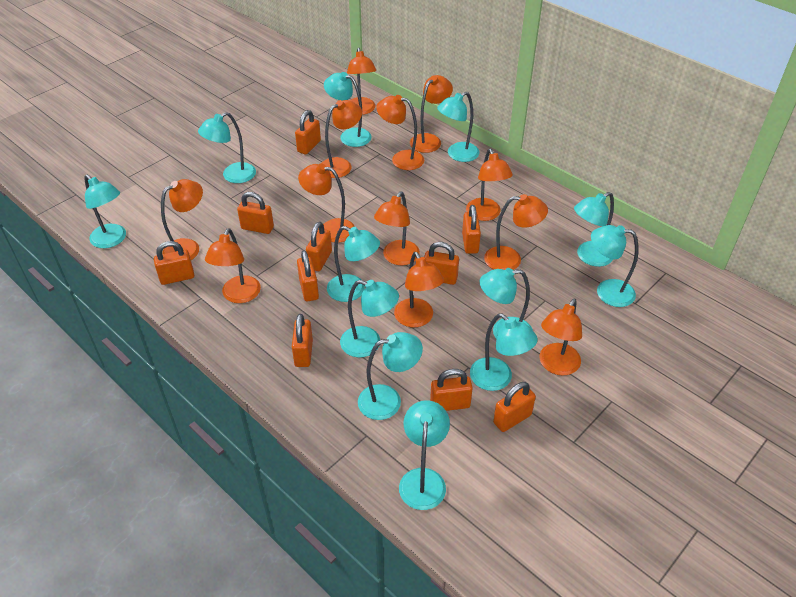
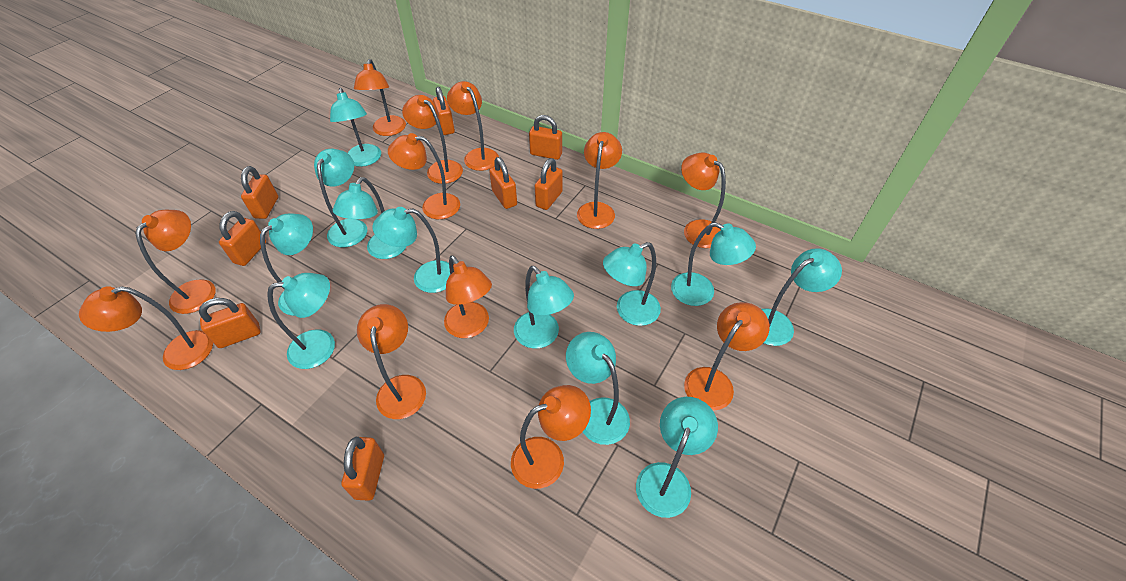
orange padlock: [154,241,194,285] [237,192,274,234] [292,314,313,367] [295,110,321,154] [297,250,319,302] [306,222,332,271] [424,242,459,285] [430,369,473,411] [462,205,481,254] [493,382,536,432] = 10 -> [199,298,261,348] [219,211,266,266] [241,166,278,219] [341,437,384,501] [433,87,455,135] [489,157,517,209] [529,115,562,160] [535,158,563,210] = 8

